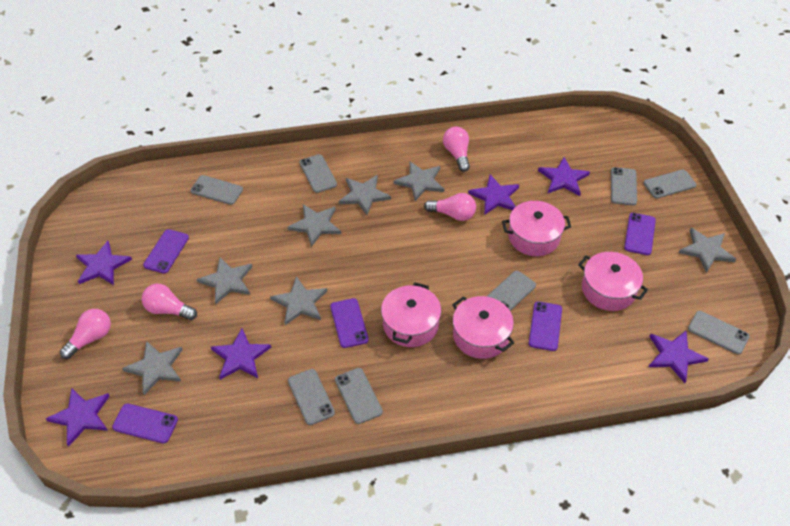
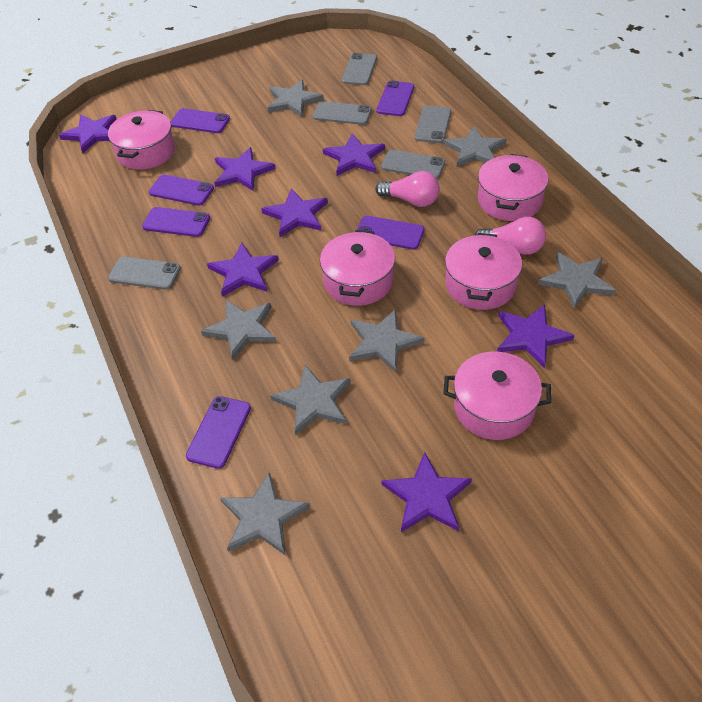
grey phone: [190,175,243,205] [288,369,335,425] [299,154,337,193] [335,368,383,424] [486,271,536,311] [611,167,637,206] [644,170,696,198] [688,311,750,355] = 8 -> [108,257,181,290] [313,101,372,125] [341,53,377,85] [381,150,445,179] [415,106,451,143] = 5
pink light bulb: [60,309,111,359] [142,284,197,320] [424,193,476,221] [443,126,470,172] = 4 -> [376,171,440,207] [474,217,546,255] = 2
pink pot: [381,282,441,347] [452,296,514,359] [502,201,571,256] [578,252,648,311] = 4 -> [108,110,175,170] [320,230,395,306] [443,352,551,440] [445,233,522,310] [478,154,549,221] = 5
purple phone: [112,403,178,443] [143,229,189,273] [330,298,369,348] [529,301,562,351] [624,213,656,255] = 5 -> [142,207,210,237] [149,175,214,206] [171,108,230,133] [186,396,251,469] [357,216,425,250] [376,81,414,116] = 6
purple star: [46,388,110,447] [76,241,132,285] [211,328,271,380] [468,175,519,215] [538,157,590,196] [649,331,709,383] = 6 -> [59,114,117,153] [207,243,279,297] [214,147,276,191] [262,189,328,237] [323,133,385,176] [382,452,472,532] [497,304,574,368] = 7

